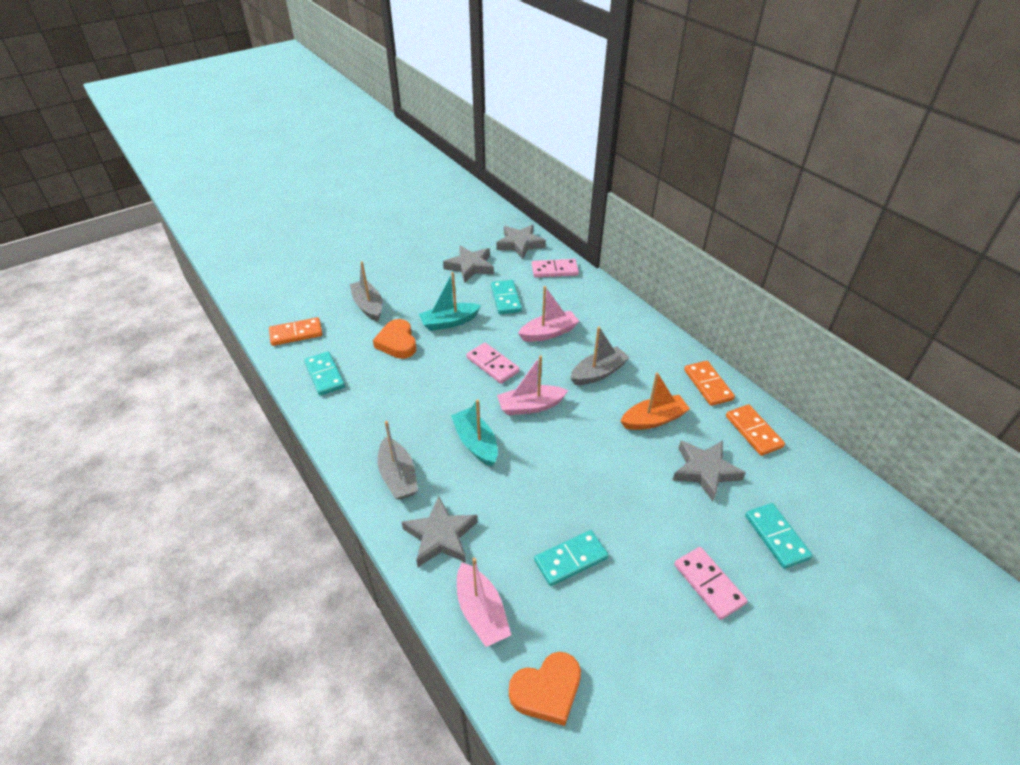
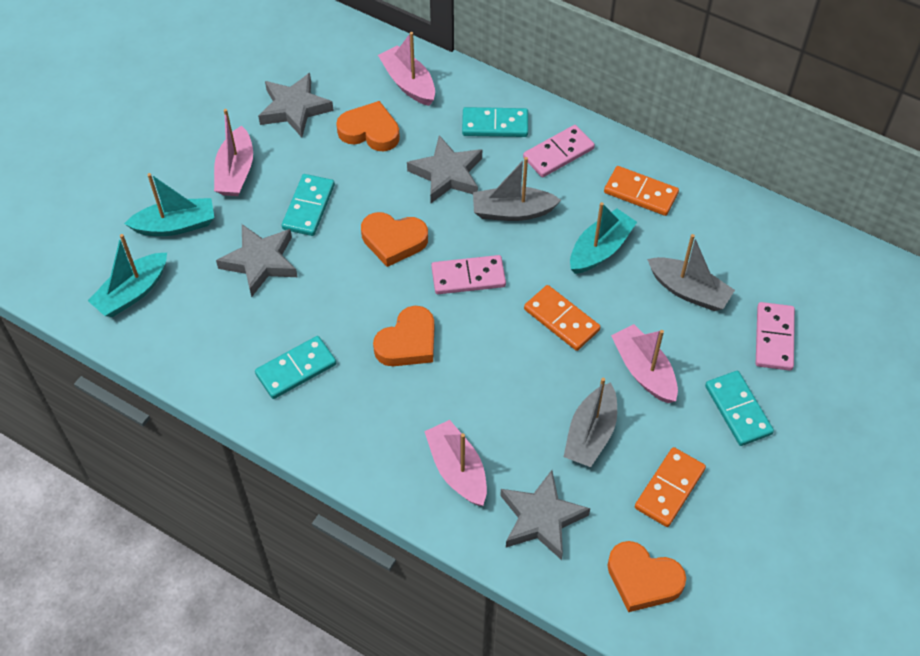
orange boat: [620,372,690,430] = 1 -> none = 0
orange heart: [373,319,416,359] [509,652,581,726] = 2 -> [336,101,400,151] [361,212,428,267] [373,306,435,366] [607,541,686,612] = 4
pink boat: [457,558,511,647] [497,355,568,415] [518,286,579,342] = 3 -> [214,109,253,196] [378,32,435,106] [424,420,487,506] [611,324,678,403] = 4
turquoise boat: [419,272,481,331] [451,399,498,466] = 2 -> [88,234,167,317] [124,173,214,236] [570,202,637,274] = 3

